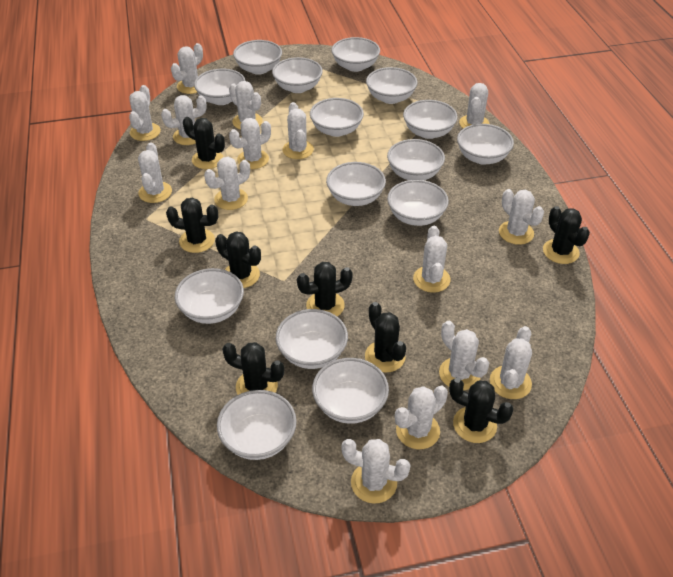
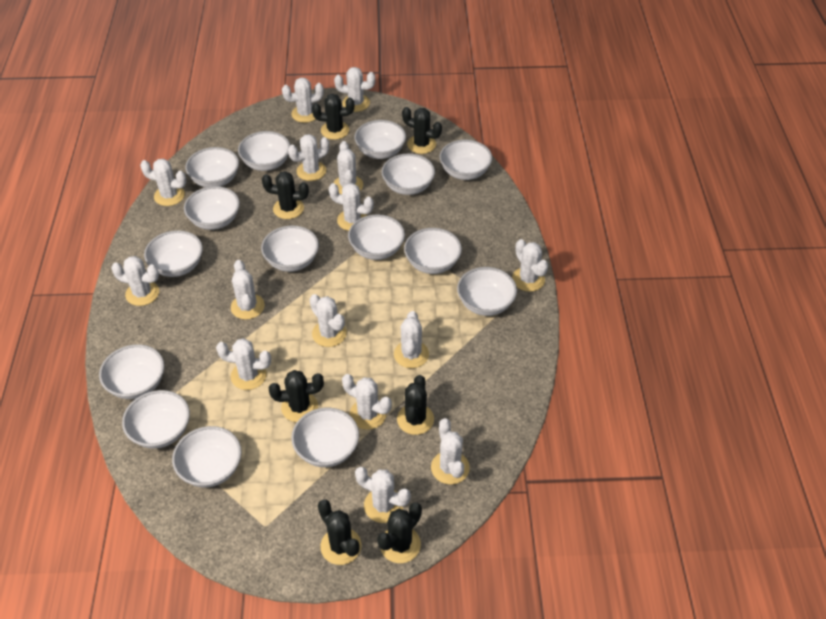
black cactus: [166,198,218,253] [183,117,225,169] [215,232,261,288] [222,342,284,395] [297,262,353,316] [365,302,406,373] [449,378,514,443] [543,206,590,264] = 8 -> [262,171,309,219] [269,370,324,422] [312,94,354,140] [318,499,361,565] [377,503,422,563] [397,375,434,435] [402,107,442,154] = 7

